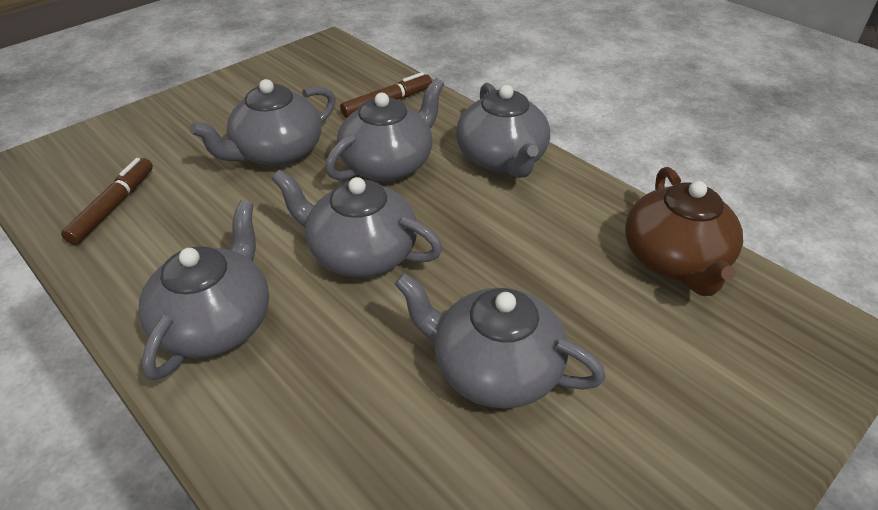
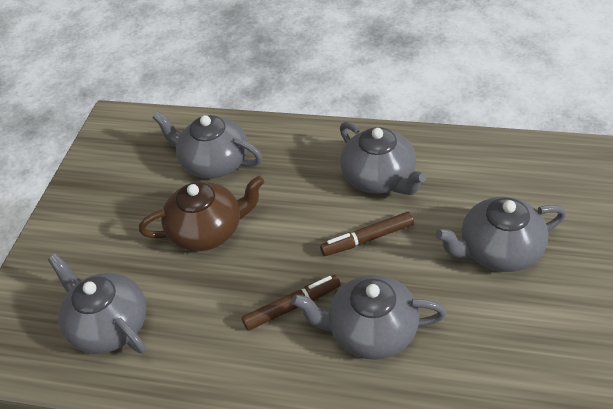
grey teapot: [138,200,269,380] [190,79,336,166] [272,170,443,277] [325,78,444,181] [394,273,605,409] [456,83,550,178] = 6 -> [48,253,147,354] [153,112,262,178] [292,275,446,360] [340,122,426,195] [436,197,566,272] = 5

